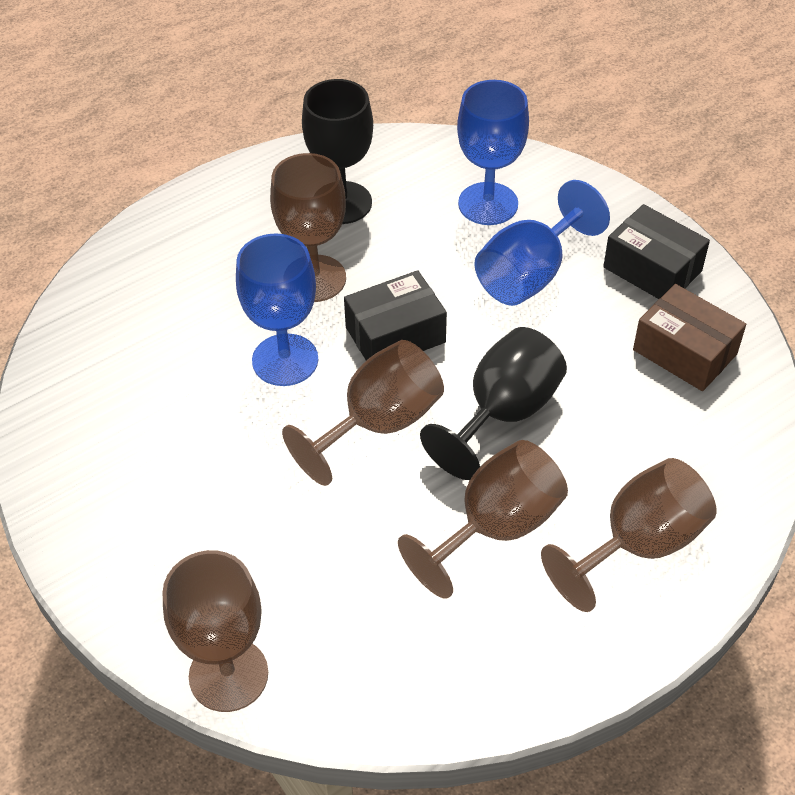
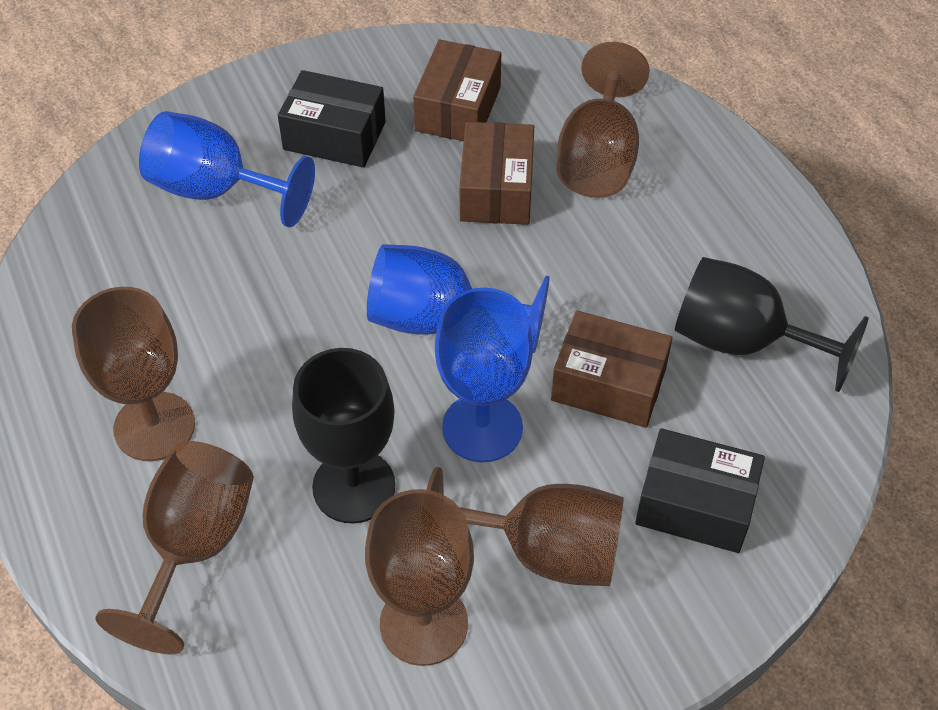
brown box: [633,284,746,391] = 1 -> [413,40,501,141] [459,122,534,225] [551,310,672,428] = 3

